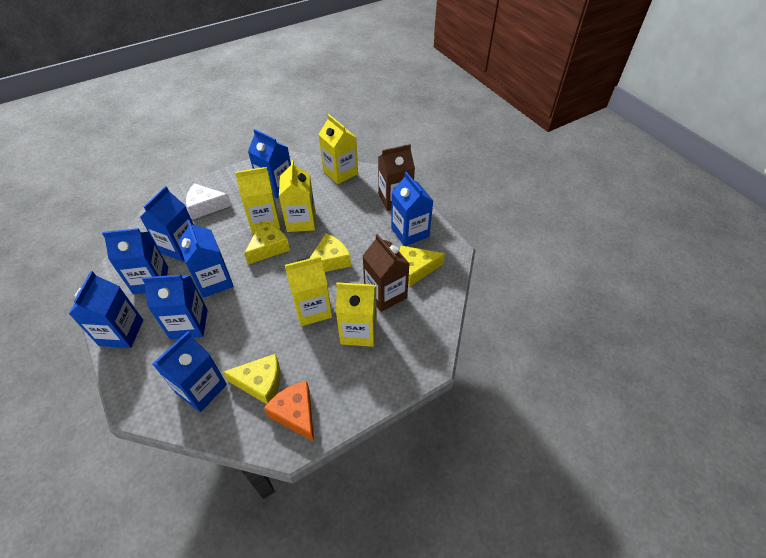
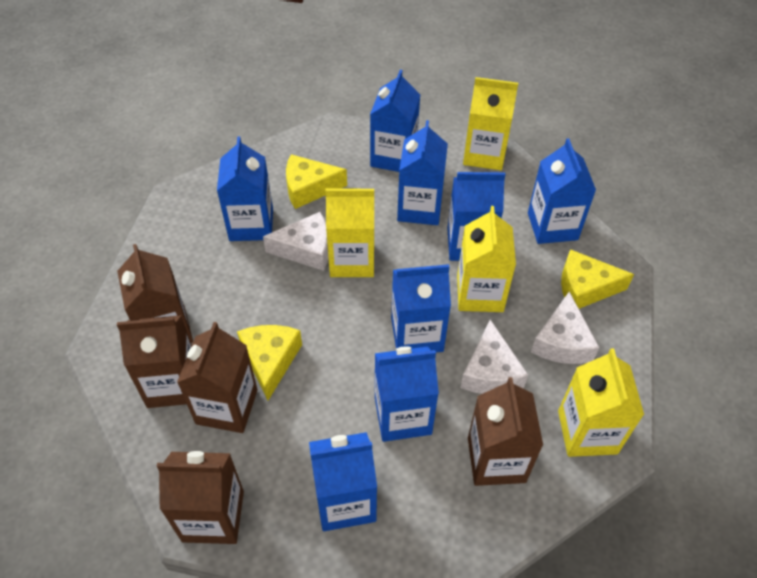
brown carton: [363,234,410,312] [378,144,415,211] = 2 -> [117,244,193,343] [117,315,192,408] [157,451,244,544] [177,322,258,433] [468,377,543,486] = 5
orange cheese: [264,381,314,442] = 1 -> none = 0
white cheese: [186,183,232,220] = 1 -> [263,212,328,271] [460,319,528,394] [531,292,600,364] = 3
yellow carton: [235,167,280,234] [279,160,315,232] [285,256,332,326] [318,114,358,184] [336,282,377,347] = 5 -> [325,188,375,277] [457,206,516,312] [463,77,518,170] [558,348,644,457] = 4
yellow cheese: [223,354,280,404] [244,222,290,265] [309,234,351,272] [400,246,445,286] = 4 -> [237,325,302,400] [286,154,347,209] [561,249,634,309] = 3

